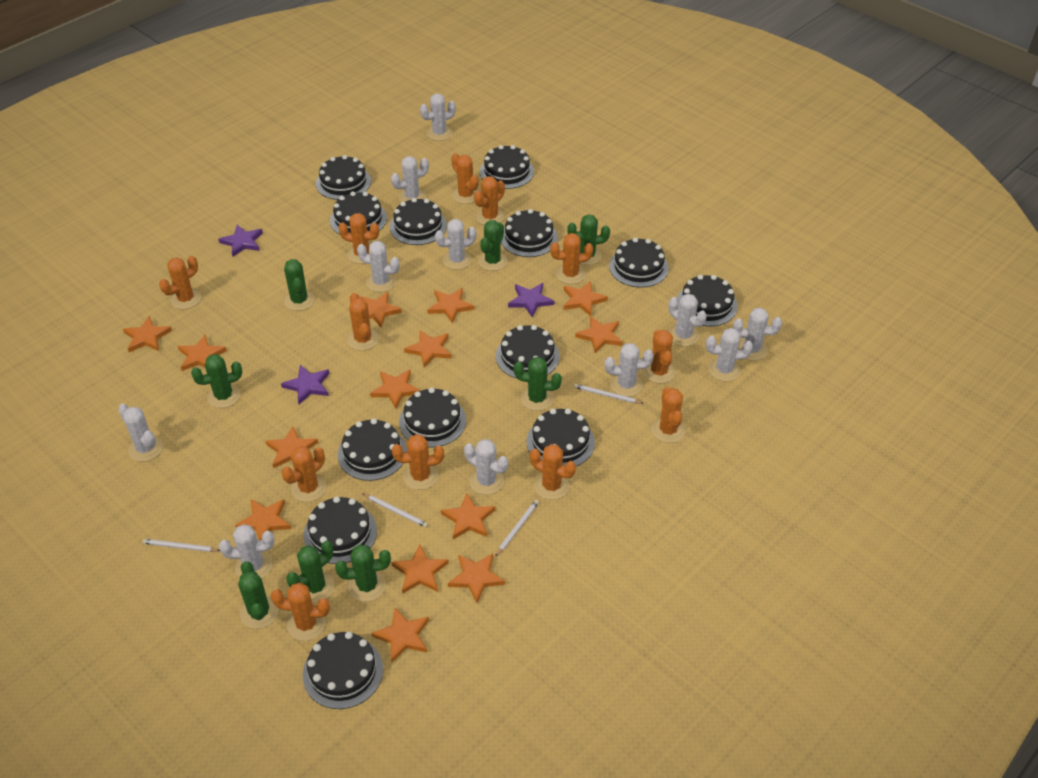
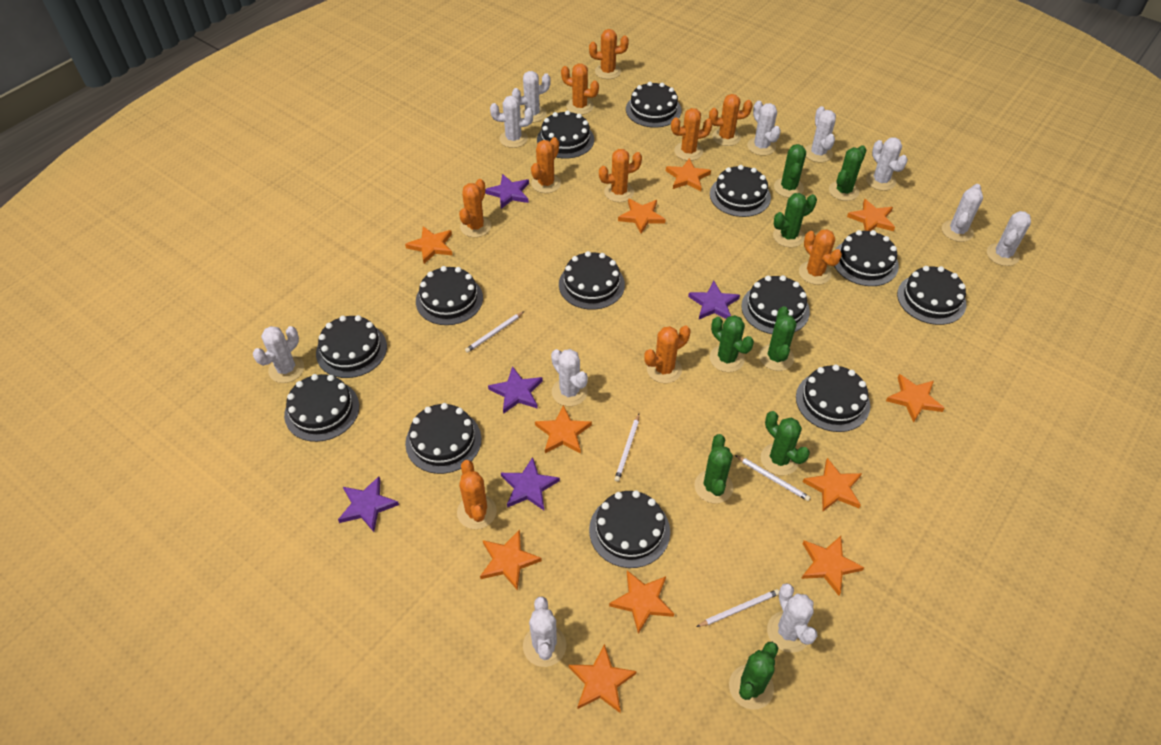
orange cactus: [159,256,201,309] [271,583,330,641] [281,446,326,502] [338,213,379,264] [347,293,379,351] [392,434,444,490] [451,153,478,204] [474,176,505,225] [530,444,576,500] [550,233,593,284] [643,329,675,383] [652,387,685,443] = 12 -> [457,460,497,529] [459,179,491,237] [531,137,561,193] [561,64,599,115] [589,29,629,79] [599,149,642,202] [644,325,690,383] [671,108,713,161] [709,94,753,146] [799,229,842,285] = 10
orange star: [123,316,172,352] [178,335,227,371] [235,499,291,540] [265,426,318,468] [360,292,402,328] [370,370,421,408] [371,608,429,663] [392,545,449,594] [404,330,452,368] [427,288,474,324] [441,493,495,540] [448,554,505,603] [564,281,608,316] [575,316,622,353] = 14 -> [405,226,452,264] [480,530,542,591] [535,405,592,454] [569,644,637,713] [609,570,674,634] [618,199,666,234] [666,158,711,191] [801,536,864,596] [803,458,862,511] [847,199,895,231] [886,374,945,423] = 11
purple star: [218,225,263,257] [281,365,330,404] [508,283,554,318] = 3 -> [338,476,399,532] [485,174,529,209] [488,366,543,414] [501,457,560,510] [688,281,740,319] = 5

